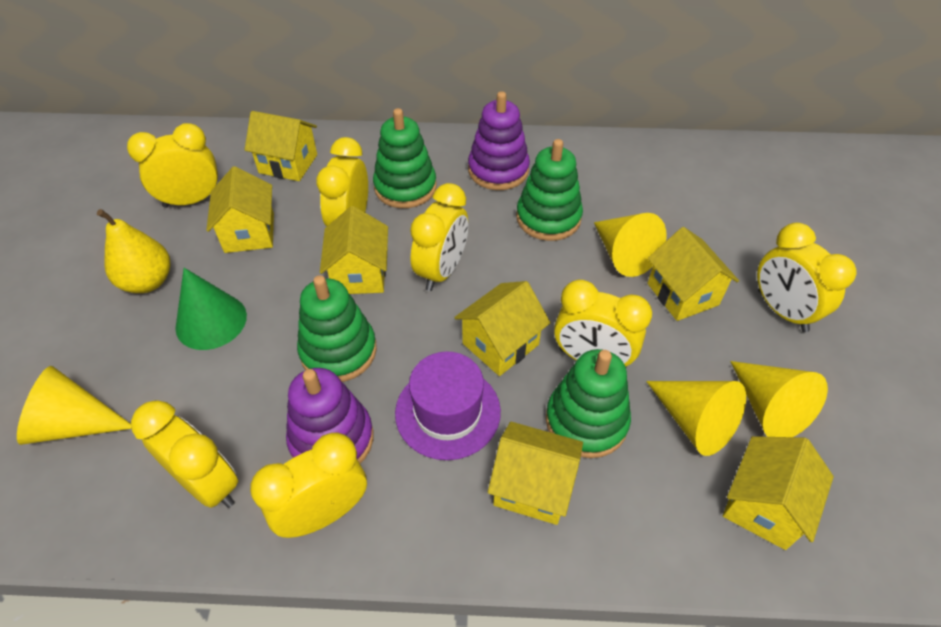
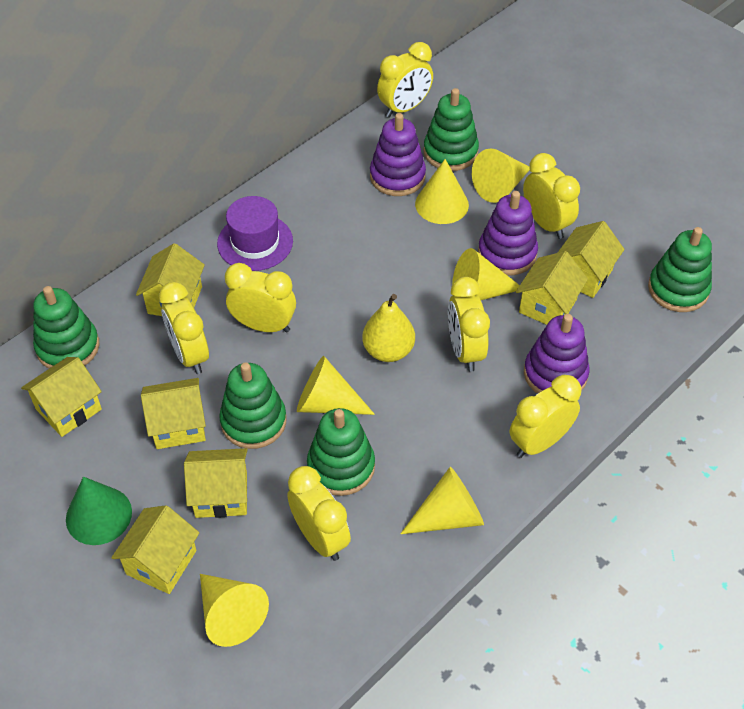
green stacking toy: [297,275,377,382] [373,108,436,208] [516,139,583,241] [546,349,631,458] = 4 -> [33,286,99,369] [219,362,286,449] [307,408,375,496] [423,88,479,171] [648,227,712,312] = 5
purple stacking toy: [286,368,374,464] [468,91,530,190] = 2 -> [370,113,426,196] [478,191,538,275] [524,314,589,394] = 3
yellow cone: [17,366,131,445] [594,213,667,277] [646,381,746,456] [730,361,828,437] = 4 -> [200,574,269,647] [297,356,375,415] [400,467,484,534] [415,159,469,224] [452,248,520,300] [472,148,530,203] = 6

